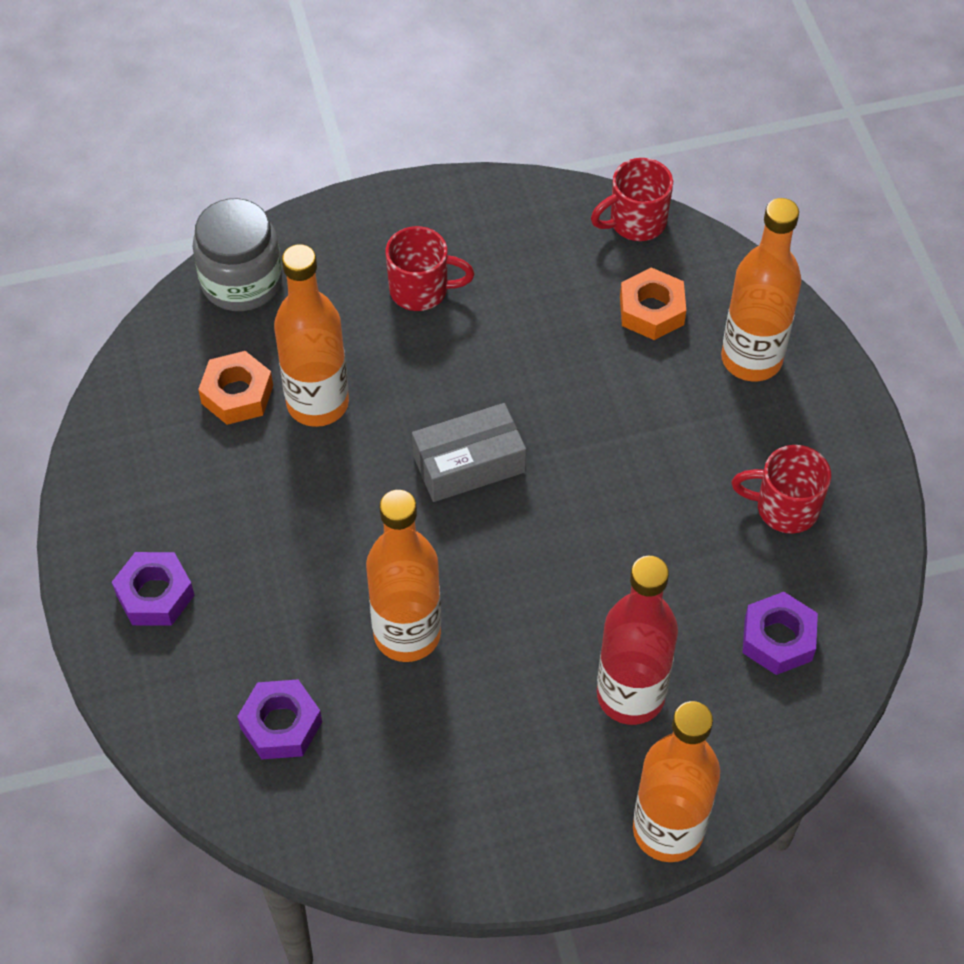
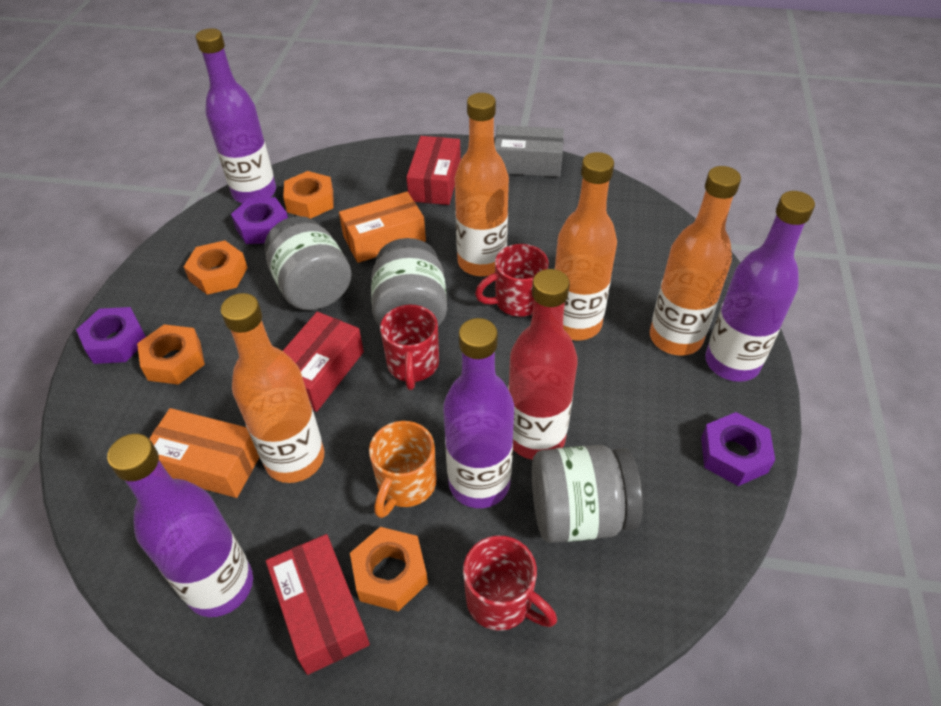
grey jar: [192,198,282,311] = 1 -> [264,216,351,310] [371,238,447,326] [532,445,643,543] = 3
orange box: none = 0 -> [149,408,260,498] [339,192,426,263] = 2
orange mug: none = 0 -> [369,421,436,518] = 1
orange nut: [198,351,273,425] [620,267,686,340] = 2 -> [137,324,205,385] [184,240,248,295] [283,171,334,219] [350,527,428,611] = 4
purple bottle: none = 0 -> [107,434,253,617] [196,28,276,203] [443,318,514,508] [705,191,815,382] = 4
red box: none = 0 -> [266,534,370,675] [283,312,364,412] [406,136,461,205] = 3

